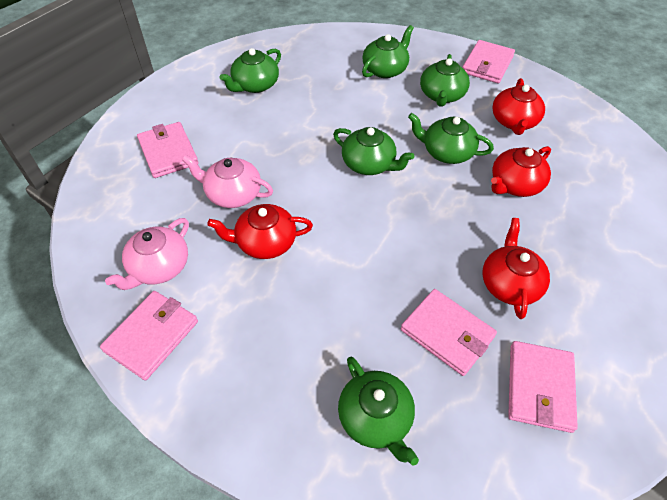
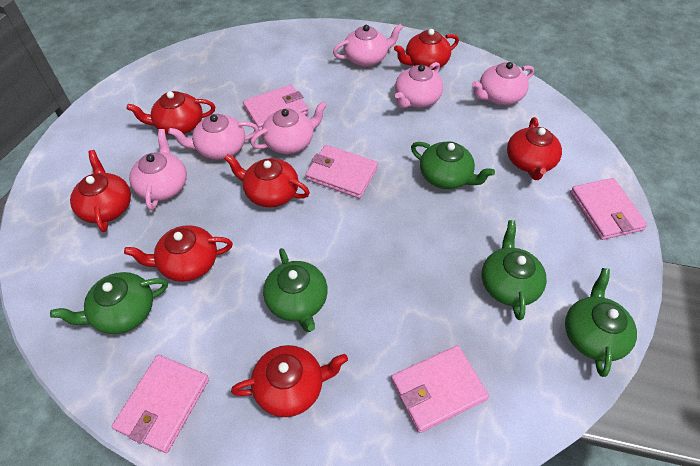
green teapot: [219,48,281,93] [333,127,414,175] [338,357,419,466] [362,25,414,78] [408,113,494,164] [420,54,470,107] = 6 -> [50,272,168,334] [263,248,328,332] [411,141,495,189] [482,220,547,320] [565,268,637,377] = 5
pink teapot: [105,218,189,290] [182,155,273,208] = 2 -> [129,129,187,210] [168,114,259,160] [250,101,327,154] [333,24,403,66] [395,62,443,108] [472,62,534,105] = 6
red teapot: [207,204,313,259] [482,218,550,319] [491,146,551,197] [492,78,545,135] = 4 -> [70,150,131,232] [124,225,233,282] [126,91,215,135] [224,154,310,207] [231,345,348,417] [394,29,459,70] [507,117,562,180] = 7

